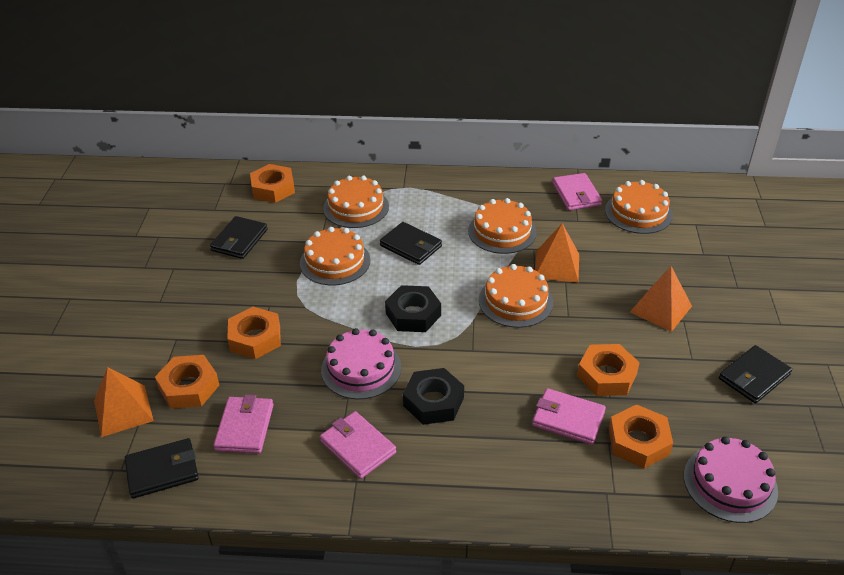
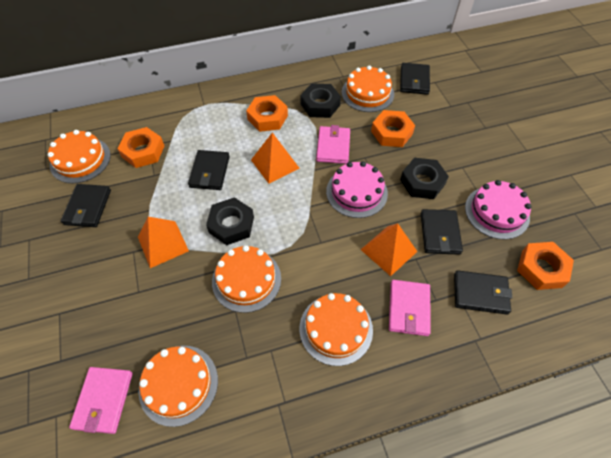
black nut: [385,285,441,332] [403,368,464,425] = 2 -> [206,197,254,245] [300,83,341,118] [400,158,449,199] = 3
black wallet: [125,438,199,499] [210,216,268,259] [380,222,442,265] [719,345,792,403] = 4 -> [61,184,111,227] [188,150,230,190] [400,63,430,95] [421,209,463,255] [454,270,512,314] = 5
orange nut: [155,355,219,408] [227,307,281,359] [250,164,295,203] [577,344,640,396] [609,405,673,468] = 5 -> [117,127,164,168] [246,95,288,132] [371,110,415,147] [517,242,574,290] = 4
pink wallet: [213,395,273,454] [320,411,396,479] [532,388,606,445] [553,173,602,210] = 4 -> [69,367,133,434] [316,125,350,164] [389,280,431,336] = 3

